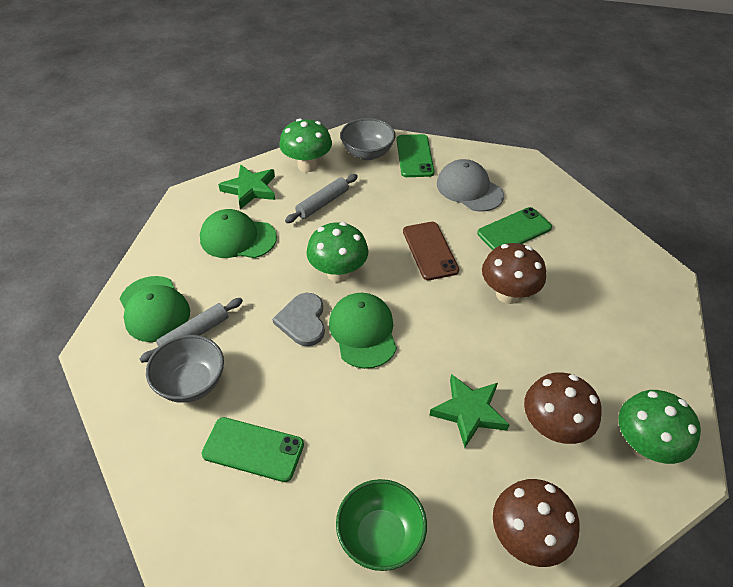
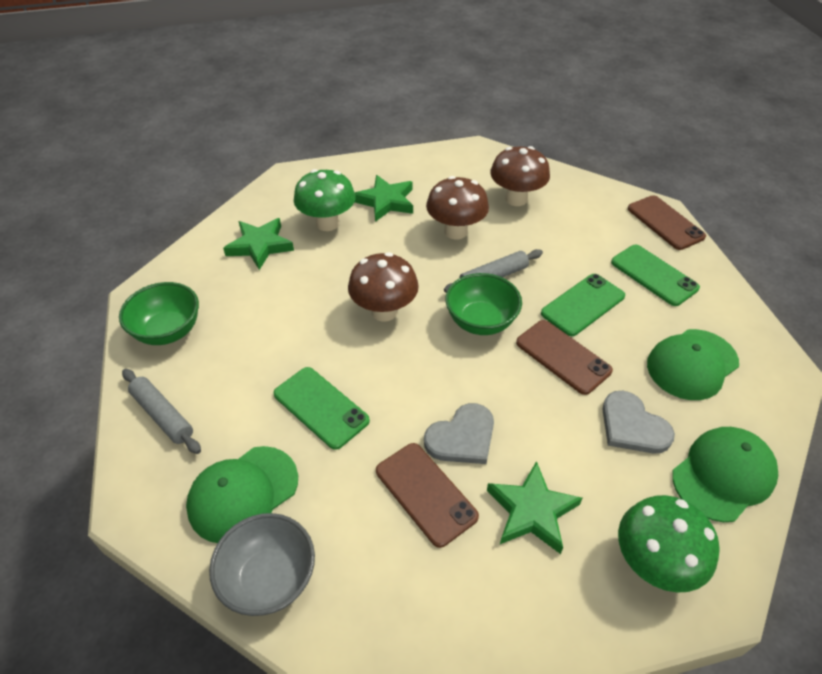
brown phone: [403,222,459,280] = 1 -> [376,443,479,548] [516,320,613,395] [628,195,706,250] = 3
green bowl: [336,479,427,571] = 1 -> [119,282,199,345] [445,273,522,335] = 2
green mushroom: [279,118,332,172] [306,222,369,282] [618,390,701,464] = 3 -> [294,169,355,231] [618,495,719,593] = 2
green star: [218,164,275,209] [430,374,509,448] = 2 -> [223,218,294,270] [355,175,413,222] [487,461,582,554] = 3
grey bowl: [146,335,224,403] [340,118,395,160] = 2 -> [209,513,315,616] = 1
grey cap: [437,159,504,212] = 1 -> none = 0
grey heart: [272,293,325,346] = 1 -> [424,403,494,464] [602,391,675,454] = 2

